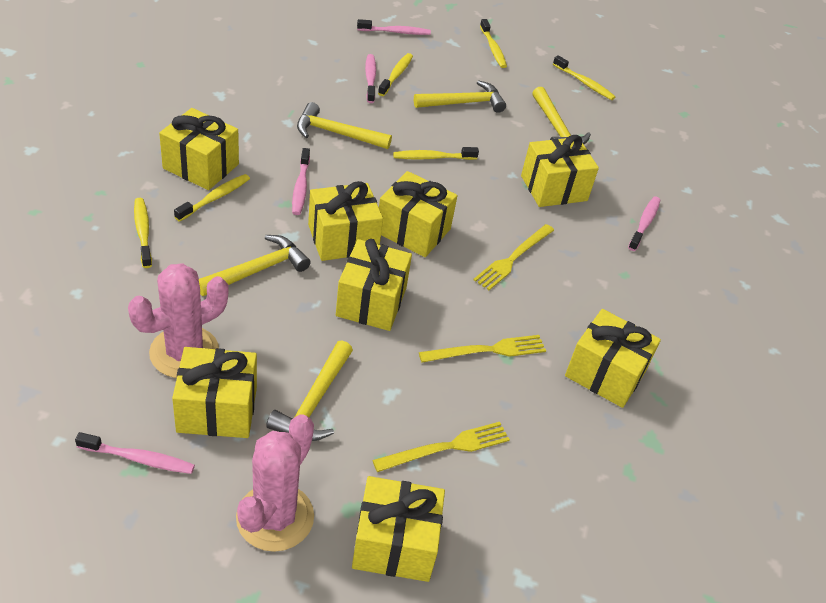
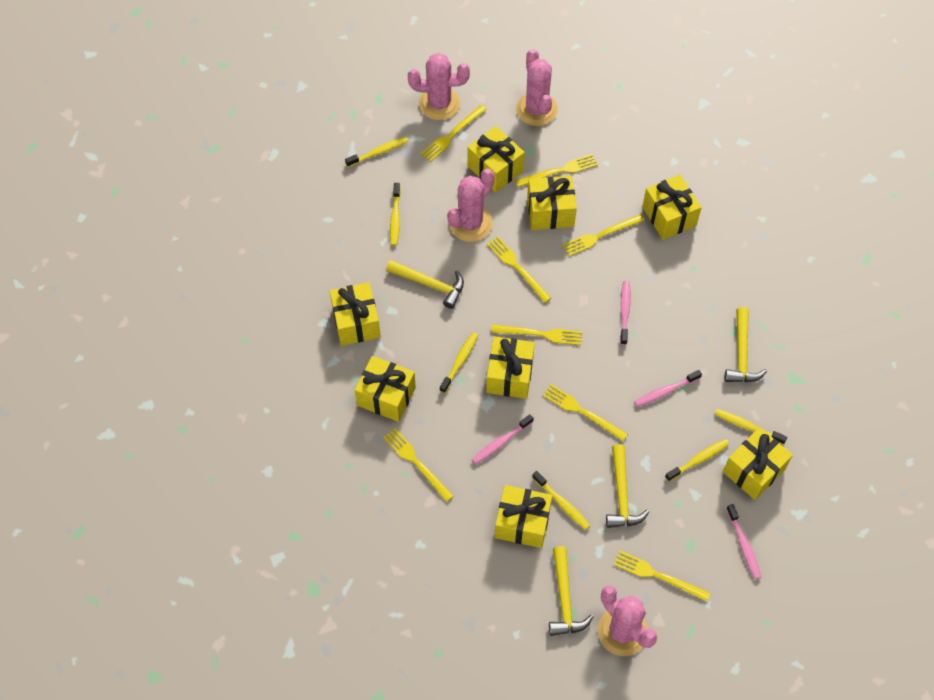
pink cactus: [128,263,229,378] [236,414,314,552] = 2 -> [408,53,470,120] [447,169,495,242] [516,49,558,126] [598,585,658,656] = 4
pink toothbrush: [75,432,195,474] [292,148,310,215] [357,19,431,35] [365,54,376,103] [628,196,660,251] = 5 -> [472,414,534,464] [620,281,631,345] [634,370,702,407] [726,504,761,579] = 4
yellow fork: [372,422,510,472] [419,335,546,363] [473,224,554,290] = 3 -> [383,428,453,502] [421,105,487,162] [487,236,551,303] [491,325,582,345] [515,154,598,187] [542,384,628,441] [562,214,645,256] [613,551,710,602] = 8
yellow hammer: [199,235,311,296] [266,340,353,441] [297,102,392,149] [414,80,506,113] [532,87,591,144] = 5 -> [386,260,464,309] [549,546,593,636] [606,444,649,528] [725,307,767,382] = 4

